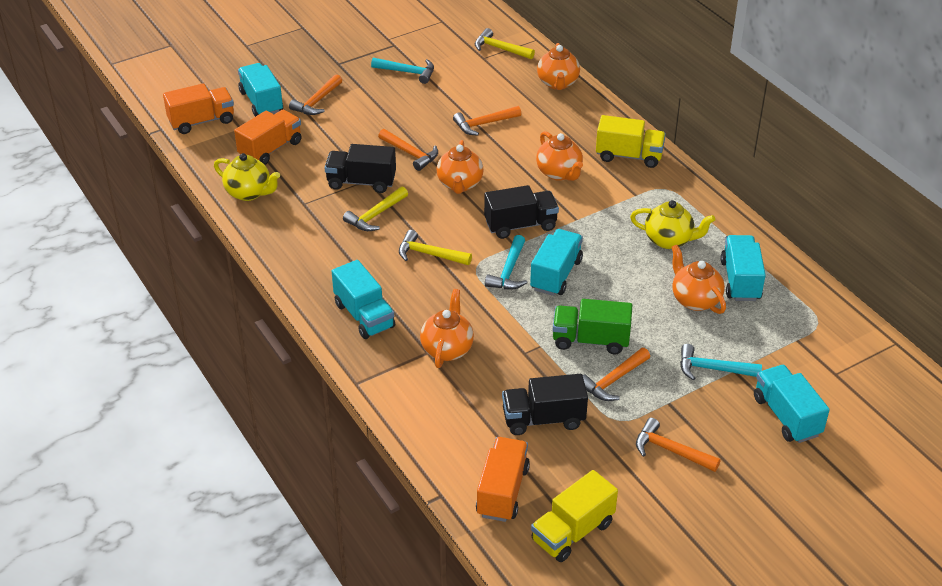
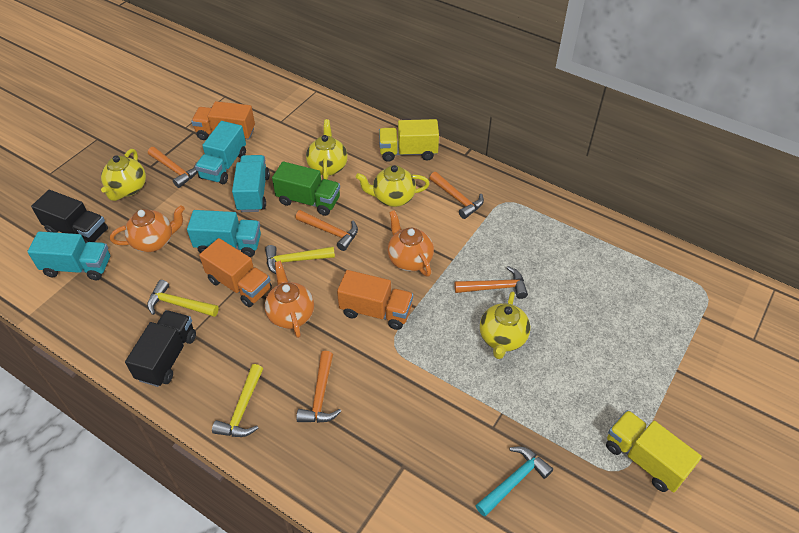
black truck: [324,144,396,193] [484,185,559,239] [502,374,588,435] = 3 -> [31,190,108,243] [125,310,196,387] = 2
orange teapot: [420,289,474,368] [437,140,484,194] [536,131,583,181] [537,43,580,90] [671,245,726,314] = 5 -> [110,205,185,252] [265,261,314,338] [388,210,434,277] = 3
turquoise hammer: [371,58,434,84] [485,235,527,290] [680,344,762,380] = 3 -> [475,446,553,517] = 1
turquoise truck: [238,63,283,117] [332,260,395,339] [530,229,583,296] [721,235,766,301] [754,365,830,443] = 5 -> [27,231,110,280] [187,210,261,257] [195,121,246,184] [232,155,270,212] = 4
yellow teapot: [214,153,280,201] [630,200,715,249] = 2 -> [101,149,146,201] [306,119,348,180] [356,165,430,207] [480,291,530,359] = 4

